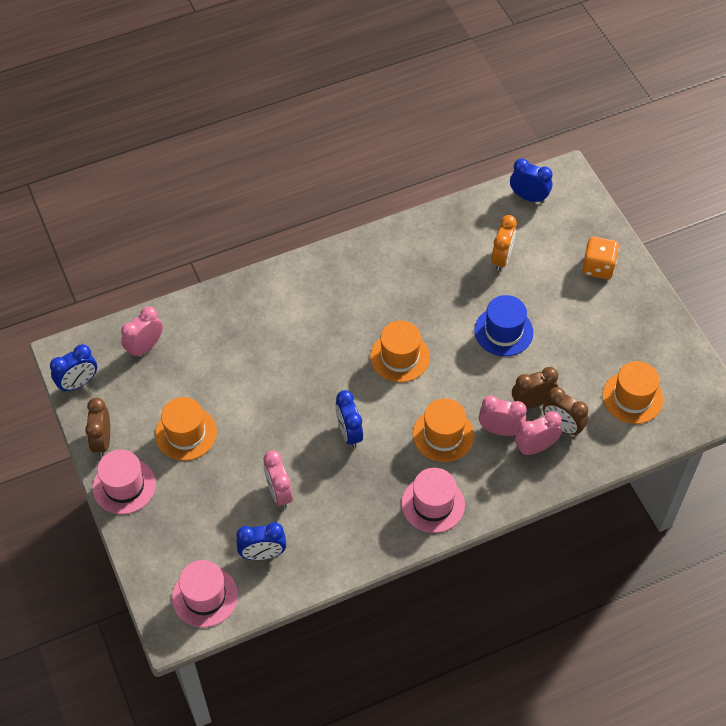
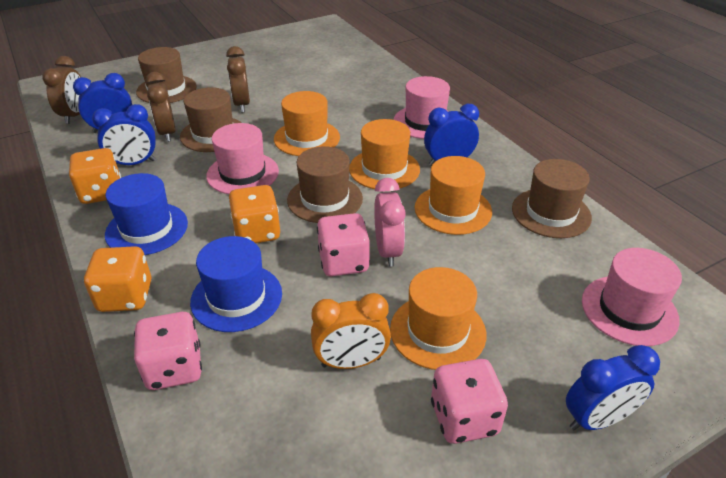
blue hat: [474,295,533,356] = 1 -> [105,173,188,255] [190,236,282,332] = 2
brown hat: none = 0 -> [136,47,197,103] [180,87,242,152] [287,146,363,223] [512,159,592,238] = 4
orange dice: [582,237,619,279] = 1 -> [69,148,121,204] [84,246,151,312] [228,185,280,243] = 3
pink clock: [121,306,163,358] [264,451,293,508] [479,396,527,436] [515,411,562,455] = 4 -> [374,178,406,267] = 1
pink dice: none = 0 -> [134,312,202,390] [317,213,370,276] [431,359,508,444] = 3

